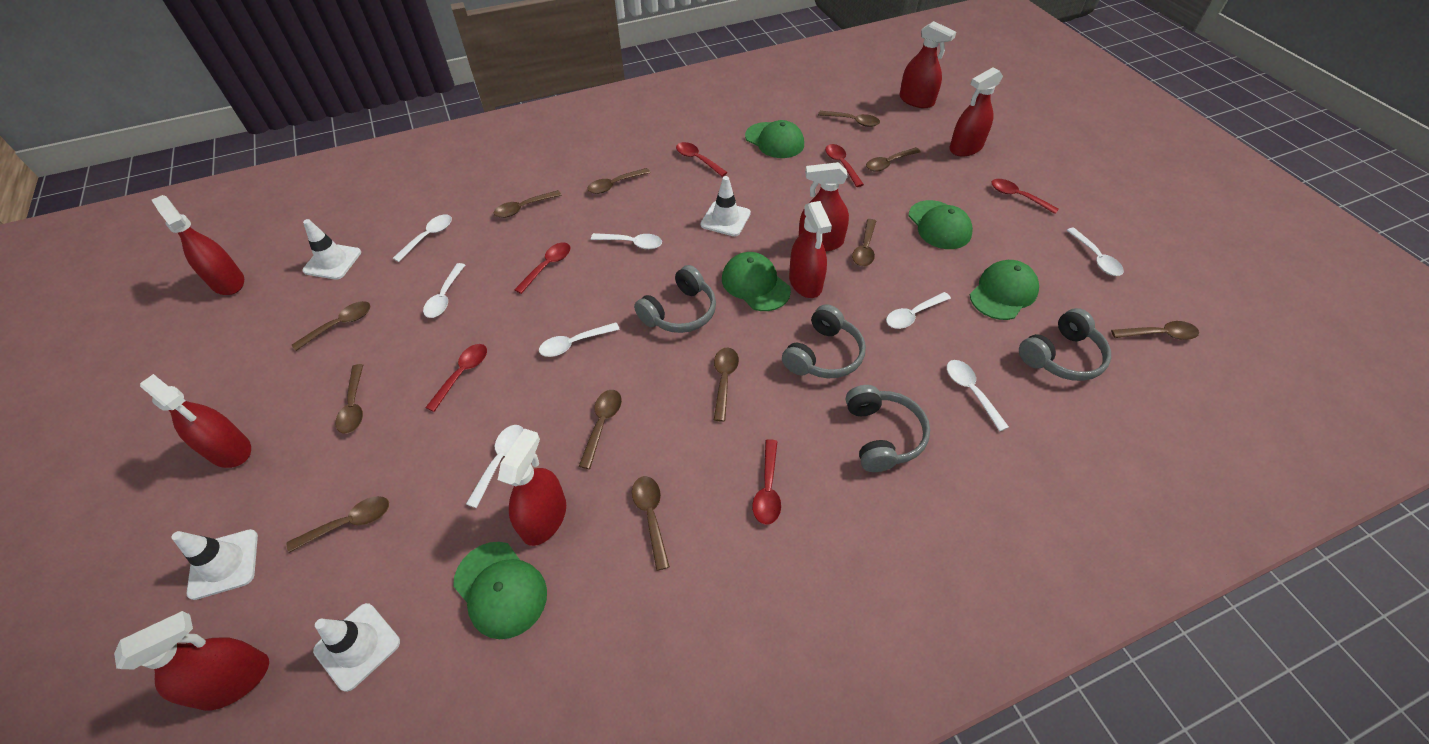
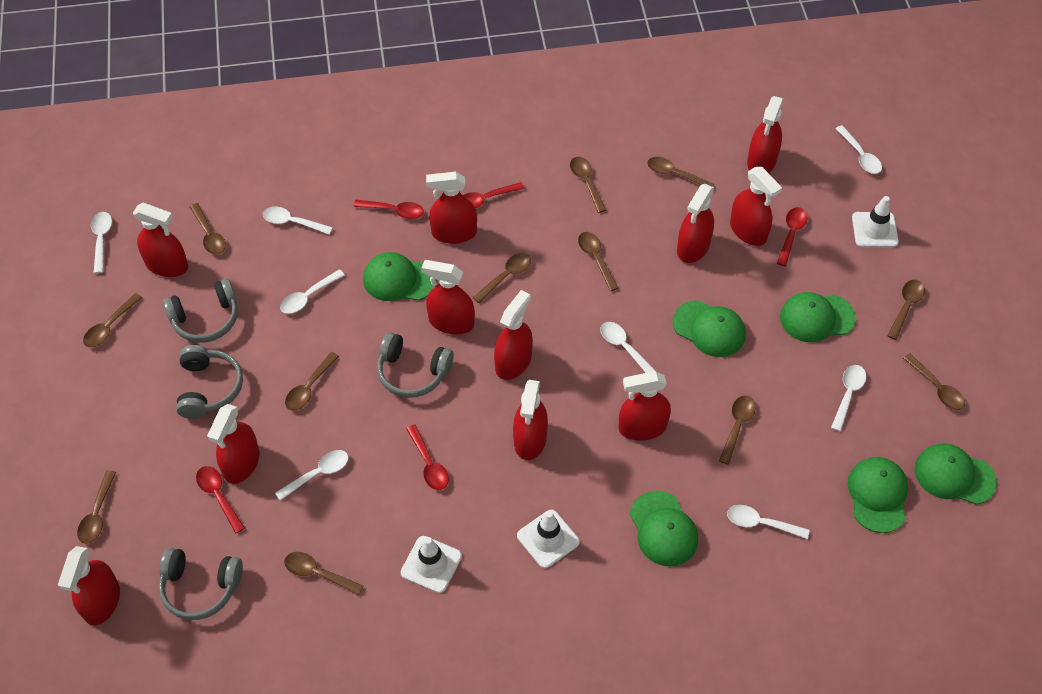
green cap: [453,542,547,639] [722,252,791,311] [745,120,804,158] [908,200,973,249] [970,260,1039,320] = 5 -> [363,252,437,301] [630,491,698,566] [672,300,746,357] [780,292,856,342] [848,457,908,533] [915,443,997,505] = 6
red spoon: [425,344,487,412] [514,243,571,294] [676,142,728,177] [752,439,781,525] [825,144,864,187] [991,179,1059,214] = 6 -> [196,466,245,534] [353,200,424,219] [406,425,449,490] [463,182,525,208] [777,207,808,266] = 5
red spray bottle: [114,611,269,711] [140,374,251,468] [152,195,244,295] [498,428,566,546] [789,201,832,298] [799,162,849,251] [900,21,956,108] [949,67,1003,156] = 8 -> [58,546,120,625] [133,202,188,277] [207,404,260,484] [421,260,475,335] [426,172,477,244] [494,290,533,380] [513,380,548,460] [619,371,671,441] [677,184,714,263] [730,167,782,246] [747,96,783,173] = 11
white traffic cone: [172,529,258,600] [303,219,361,279] [313,603,400,692] [701,176,751,236] = 4 -> [401,536,462,593] [517,510,580,568] [852,196,899,247] = 3

